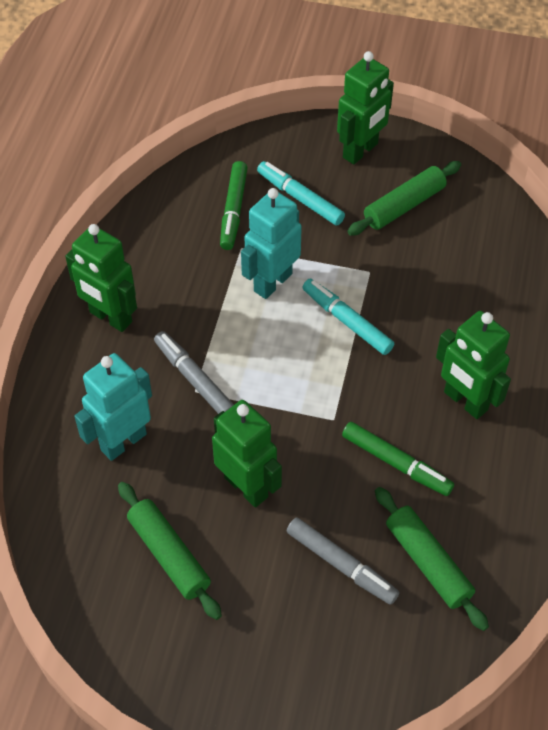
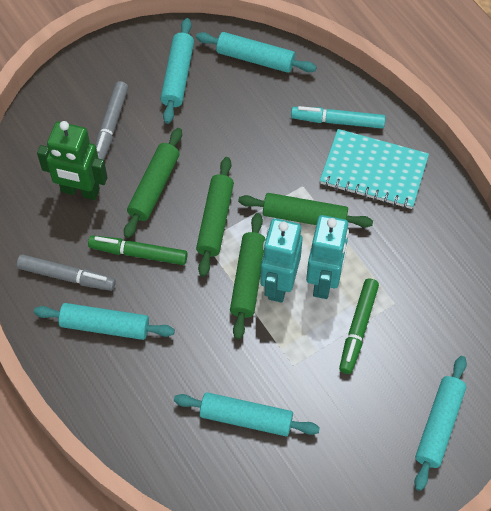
green robot: [65,224,137,332] [212,400,282,507] [337,51,394,164] [436,311,511,419] = 4 -> [37,121,108,200] = 1
green rolling pin: [118,482,222,620] [347,161,461,236] [375,487,489,631] = 3 -> [124,128,182,238] [196,157,234,277] [230,213,266,340] [238,193,373,227] = 4
turquoise marker: [257,161,345,226] [302,279,394,355] = 2 -> [291,106,386,128] = 1
turquoise notebook: none = 0 -> [320,129,429,209] = 1
turquoise rolling pin: none = 0 -> [34,303,175,340] [161,18,194,124] [174,392,320,436] [196,32,317,73] [414,356,467,491] = 5

